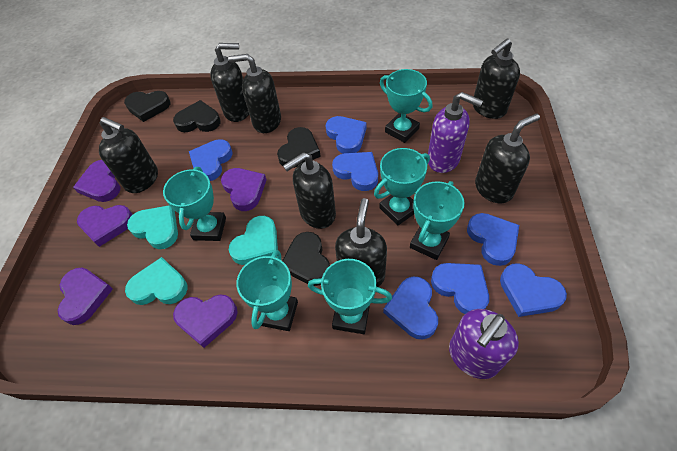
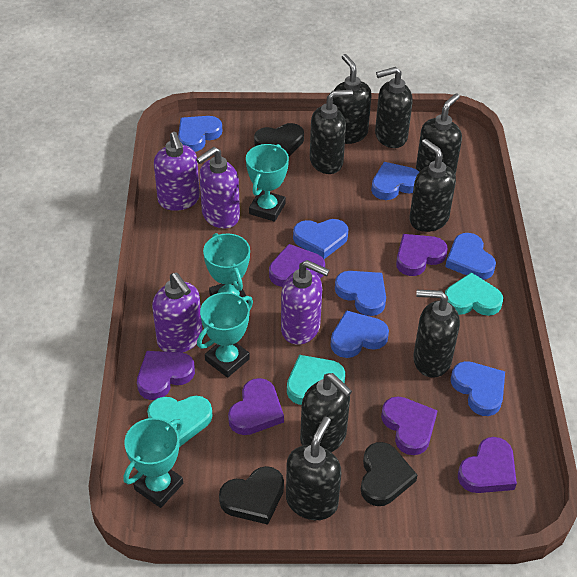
black heart: [124,91,170,122] [173,100,221,132] [277,127,321,168] [282,232,330,286] = 4 -> [219,466,284,525] [254,123,304,157] [361,442,417,506] = 3
black soap dispenser: [99,117,158,193] [210,43,249,122] [228,54,281,133] [283,152,336,229] [335,198,387,287] [473,38,520,119] [475,113,540,203] = 7 -> [286,417,341,520] [300,373,352,452] [310,90,353,174] [333,54,372,144] [375,67,413,148] [409,139,456,232] [413,290,460,378] [416,93,462,175] = 8
purple heart: [58,268,113,325] [73,160,120,202] [77,205,133,247] [173,294,238,348] [221,168,266,211] = 5 -> [137,351,195,400] [228,378,284,435] [269,244,325,287] [381,396,438,455] [396,234,448,276] [458,437,517,493] = 6
purple soap dispenser: [428,92,483,173] [449,309,519,379] = 2 -> [152,272,202,353] [154,132,200,211] [196,147,240,228] [281,260,329,345] = 4
turquoise trophy: [163,167,226,241] [236,250,298,331] [308,259,392,334] [374,148,430,225] [380,69,432,143] [410,181,464,260] = 6 -> [123,418,183,508] [197,292,253,378] [203,233,250,303] [246,144,289,222] = 4

